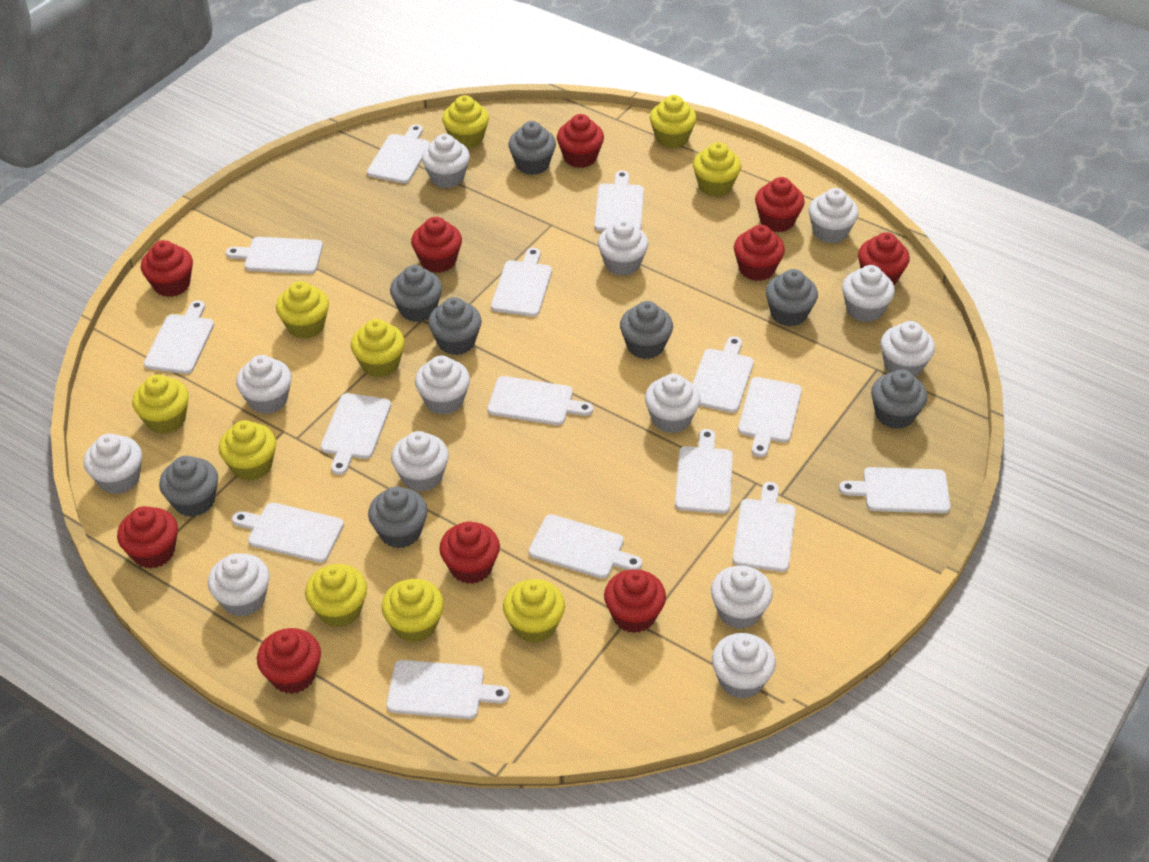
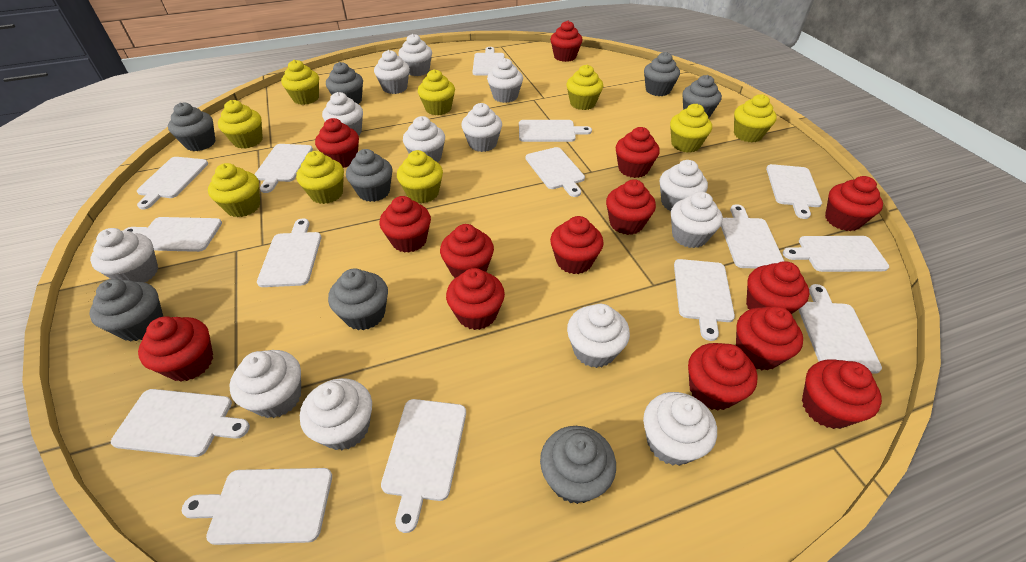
red cupcake: [117,506,178,569] [141,240,193,297] [257,628,321,694] [411,217,462,273] [439,521,500,584] [557,114,604,168] [604,569,666,633] [734,225,785,281] [755,177,805,232] [858,232,910,284] = 10 -> [138,316,213,381] [315,118,359,168] [380,196,431,253] [440,224,494,278] [446,268,505,330] [550,21,583,62] [550,216,604,274] [606,179,656,235] [616,127,660,178] [688,343,758,411] [736,306,803,370] [746,261,809,314] [802,359,882,429] [825,176,883,231] = 14
yellow cupcake: [132,374,189,434] [219,420,276,481] [276,281,329,339] [305,564,367,627] [351,319,405,377] [382,579,444,643] [442,95,489,149] [503,579,565,643] [650,95,697,148] [693,142,741,197] = 10 -> [208,163,260,217] [218,100,263,149] [281,60,319,105] [296,151,344,204] [397,150,443,203] [418,69,455,115] [566,65,603,110] [670,104,712,153] [734,94,777,142] = 9

